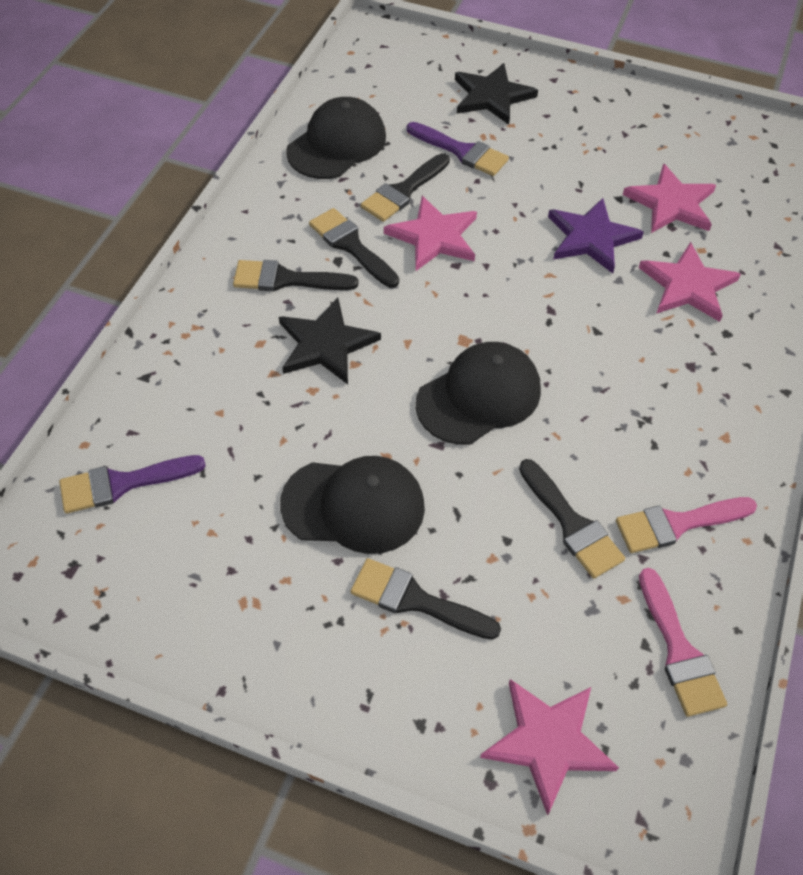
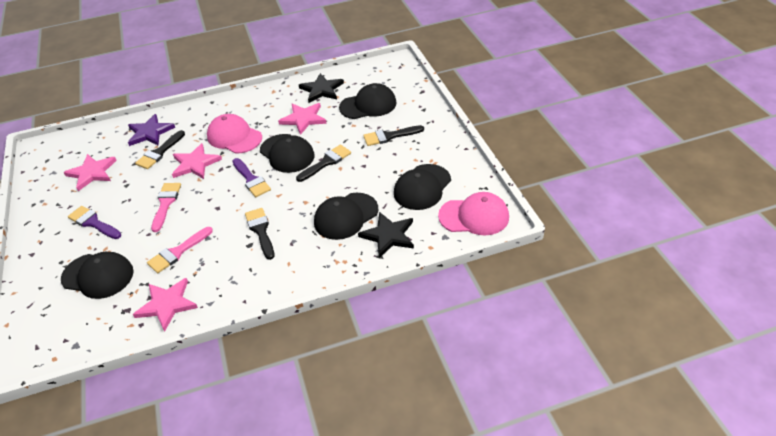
black brush: [233,260,358,291] [309,208,399,288] [350,558,501,640] [361,153,450,222] [519,459,625,579] = 5 -> [135,130,185,169] [245,208,275,260] [296,145,351,182] [363,125,424,146] = 4
black cap: [280,456,425,554] [286,97,386,179] [416,342,541,445] = 3 -> [61,252,134,299] [260,134,314,173] [314,193,378,240] [339,83,397,119] [394,164,451,210] = 5
pink cap: none = 0 -> [207,114,262,154] [438,192,509,235] = 2

